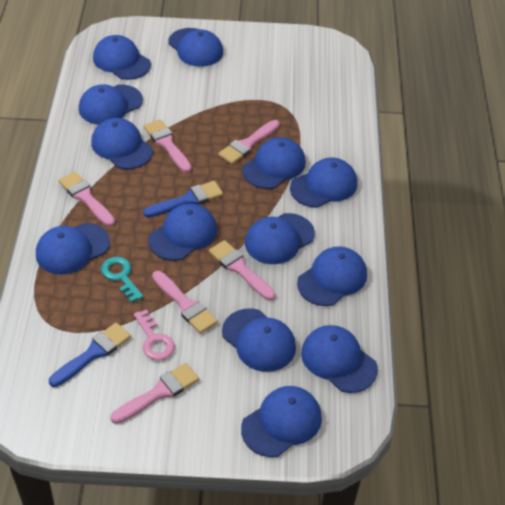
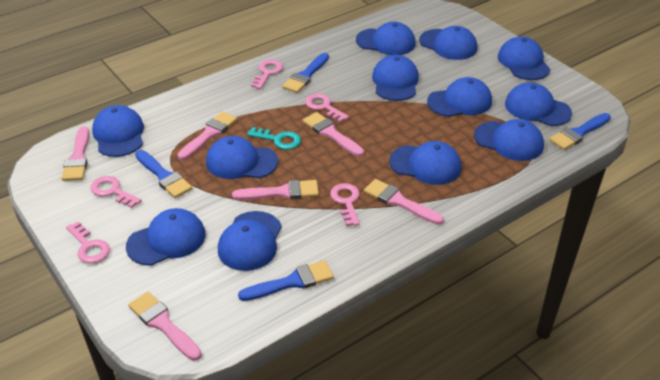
blue brush: [49,322,131,387] [143,181,223,217] = 2 -> [135,150,192,198] [238,260,334,301] [282,53,329,93] [549,113,611,150] = 4
blue cap: [36,223,110,275] [79,84,143,125] [91,118,153,169] [93,35,151,80] [148,203,217,261] [168,28,223,67] [222,308,296,372] [241,386,322,457] [242,137,306,189] [245,213,315,264] [290,157,357,208] [297,246,367,306] [301,325,378,393] = 13 -> [92,105,144,157] [126,208,206,266] [206,136,278,179] [218,211,282,271] [356,22,416,55] [372,55,419,101] [389,141,462,185] [419,26,477,60] [427,77,492,117] [474,119,544,161] [498,36,551,80] [505,82,572,126] = 12
pink key: [134,309,175,360] = 1 -> [66,221,110,264] [90,176,142,208] [251,60,283,89] [305,93,349,122] [330,183,360,226] = 5

